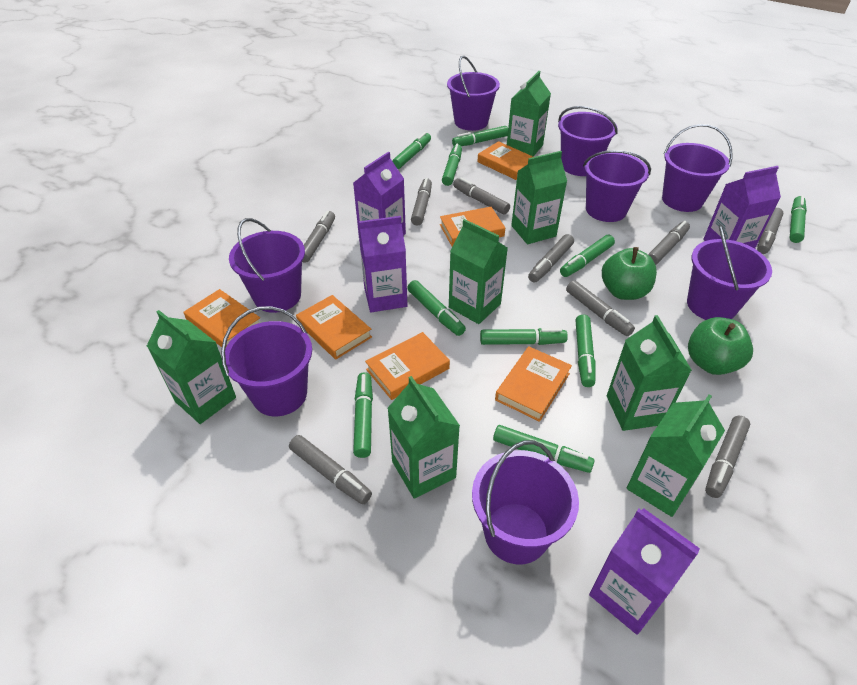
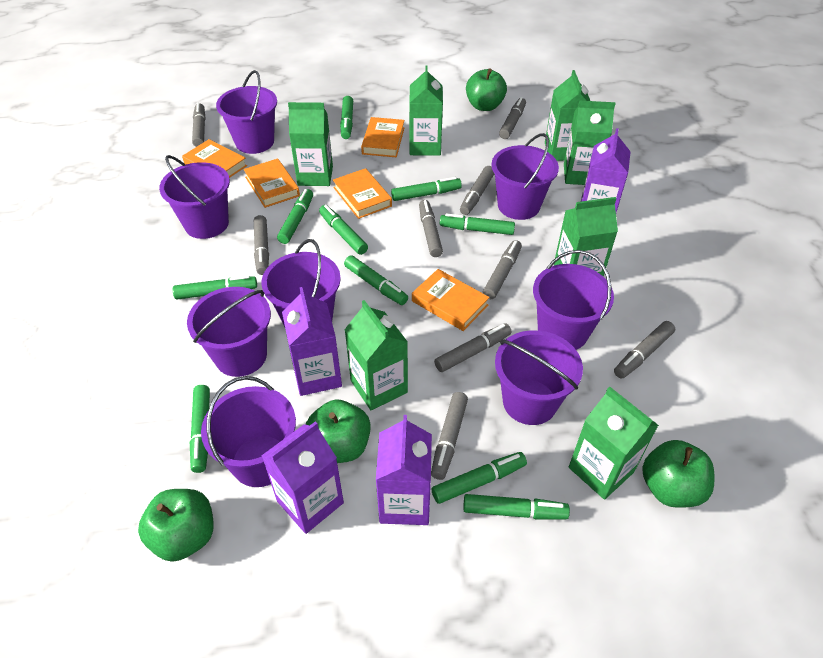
green apple: [602,247,657,300] [688,317,753,375] = 2 -> [138,489,213,562] [306,399,371,463] [466,68,507,111] [642,440,714,508] = 4
orange book: [184,289,260,347] [296,295,372,359] [365,332,450,400] [440,207,505,246] [477,141,533,180] [495,346,572,422] = 6 -> [182,139,247,178] [244,158,300,208] [333,168,392,219] [361,117,404,157] [412,269,490,331] = 5

